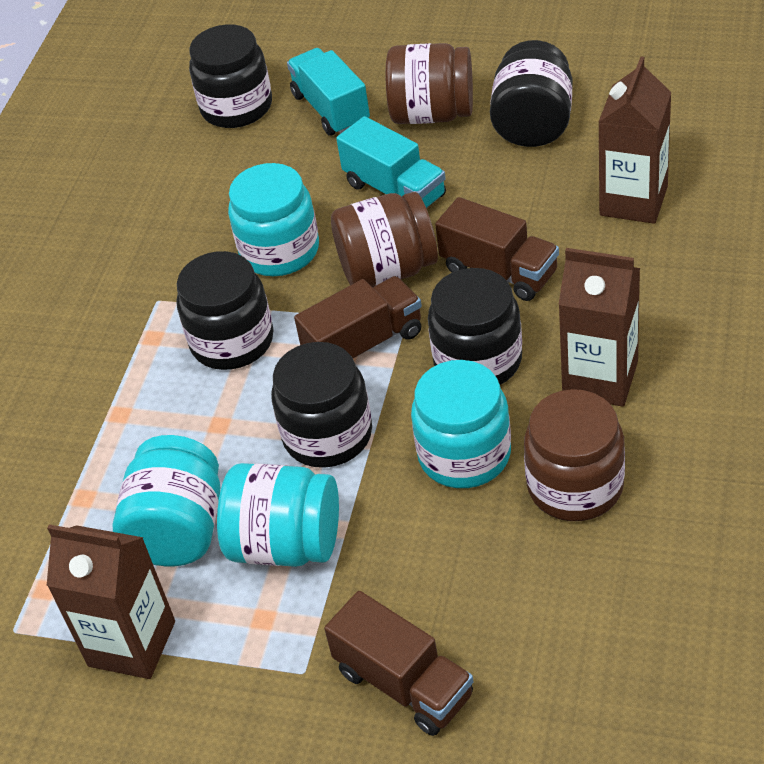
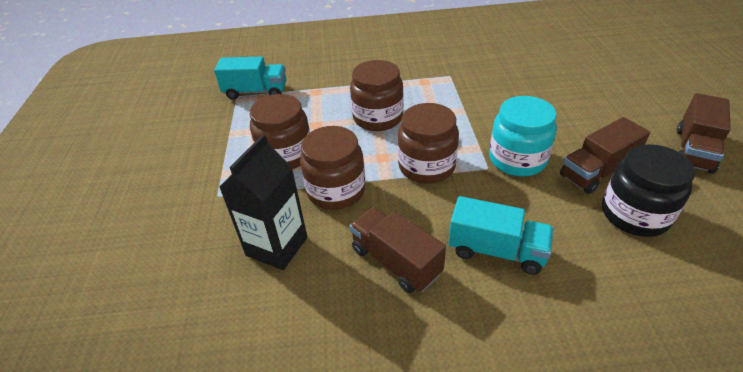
black carton: none = 0 -> [219,134,307,270] = 1
black jar: [176,251,273,370] [189,24,272,128] [271,342,372,468] [428,268,522,385] [490,40,573,147] = 5 -> [602,144,695,237] = 1
brown carton: [46,524,175,679] [558,248,640,407] [598,56,672,224] = 3 -> none = 0
brown jar: [331,192,438,288] [386,43,473,124] [524,389,625,521] = 3 -> [250,94,310,169] [300,126,365,210] [350,60,404,131] [398,103,459,184] = 4
turquoise jar: [112,435,220,566] [217,463,339,567] [228,163,319,276] [411,360,511,488] = 4 -> [489,96,557,176] = 1

